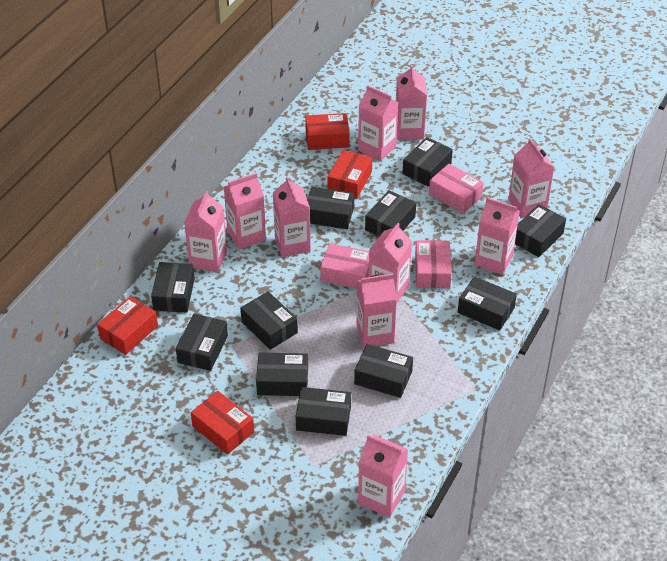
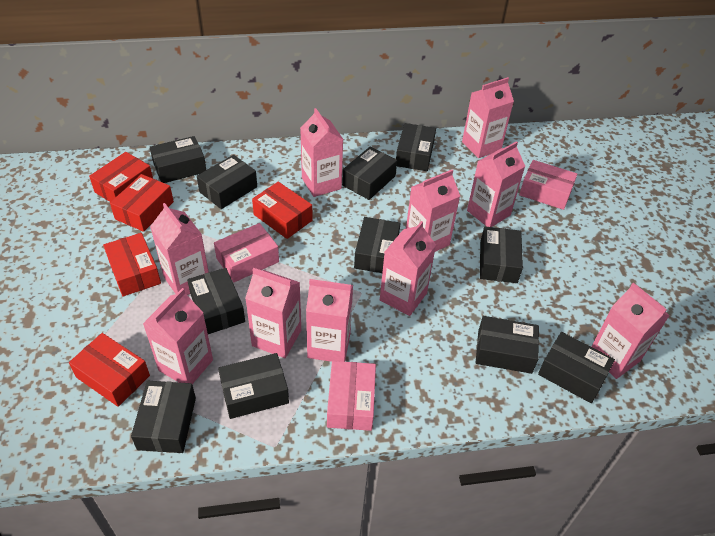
red box: [97,296,158,355] [191,391,254,454] [305,113,350,150] [328,150,372,199] = 4 -> [69,333,150,407] [89,152,153,202] [103,233,161,297] [110,174,174,232] [252,182,312,239] = 5

